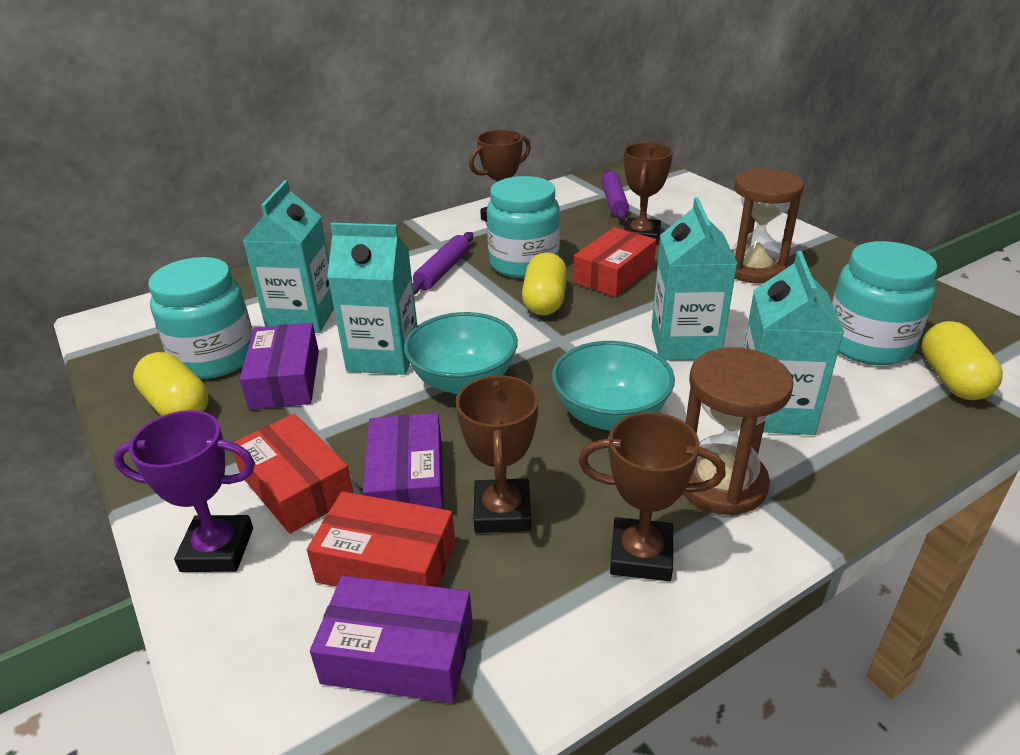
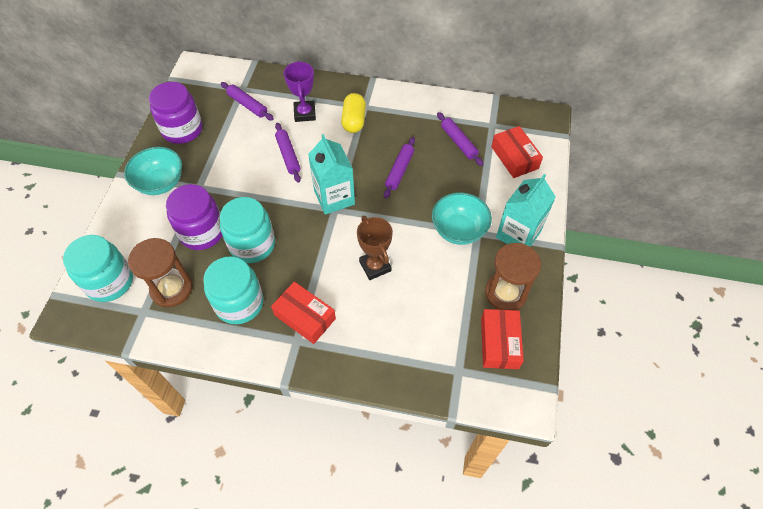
brown trophy: [456,374,539,533] [469,130,531,222] [578,412,726,581] [624,142,673,245] = 4 -> [357,216,393,280] = 1
purple box: [240,323,319,410] [310,576,473,703] [363,413,444,509] = 3 -> none = 0
purple jar: none = 0 -> [149,82,202,144] [166,184,223,250] = 2
purple rolling pin: [412,232,473,295] [601,170,629,220] = 2 -> [221,82,274,121] [275,123,301,183] [384,137,415,198] [437,112,483,166] = 4
turquoise carton: [242,180,334,333] [327,223,417,375] [651,197,738,361] [743,251,844,435] = 4 -> [308,134,355,215] [496,174,556,247] = 2
yellow capsule: [133,352,208,416] [522,252,567,316] [921,321,1003,400] = 3 -> [341,93,366,133] = 1

